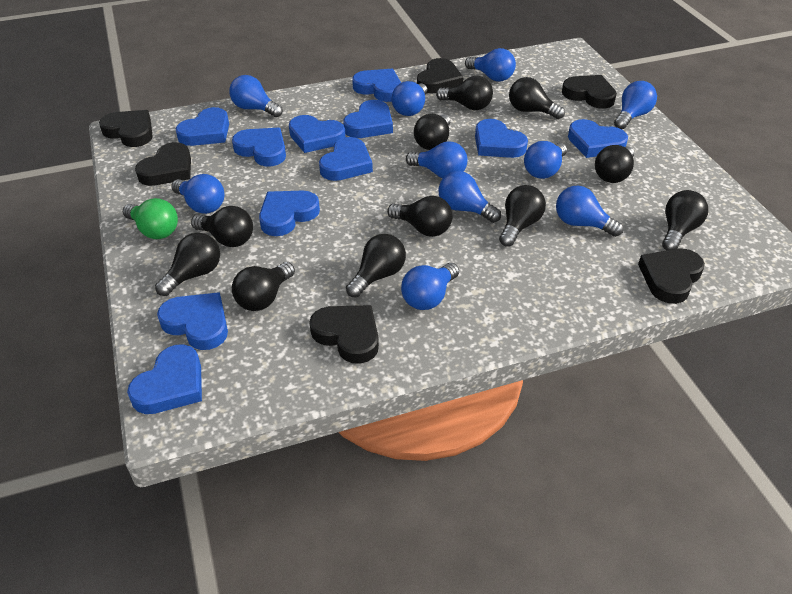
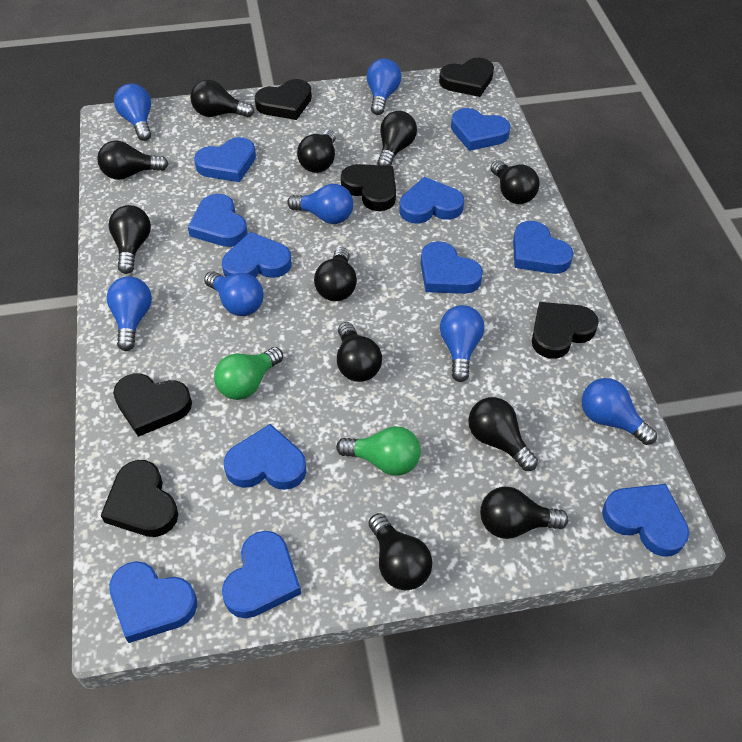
blue light bulb: [171,174,225,214] [229,75,283,117] [392,81,427,116] [401,263,459,310] [406,141,467,178] [438,171,501,223] [465,48,516,81] [524,141,567,179] [556,186,623,237] [614,81,657,129] = 10 -> [107,276,152,351] [114,83,151,141] [204,271,264,316] [287,184,353,224] [367,58,401,115] [440,305,484,382] [582,378,657,445] = 7
green light bulb: [123,198,178,239] = 1 -> [214,347,283,400] [336,426,421,476] = 2

